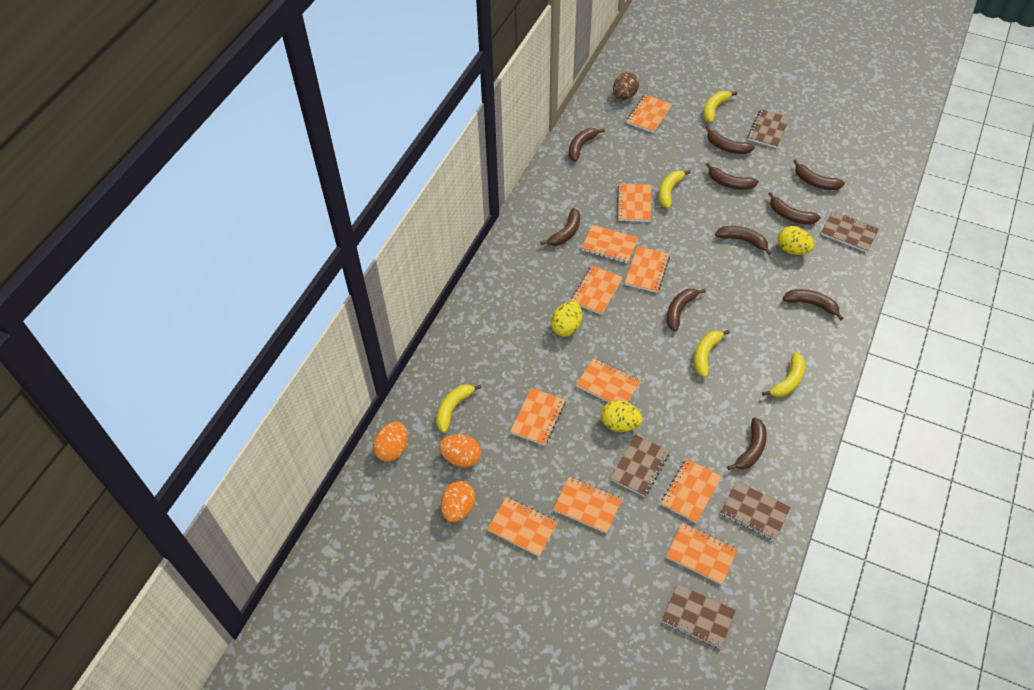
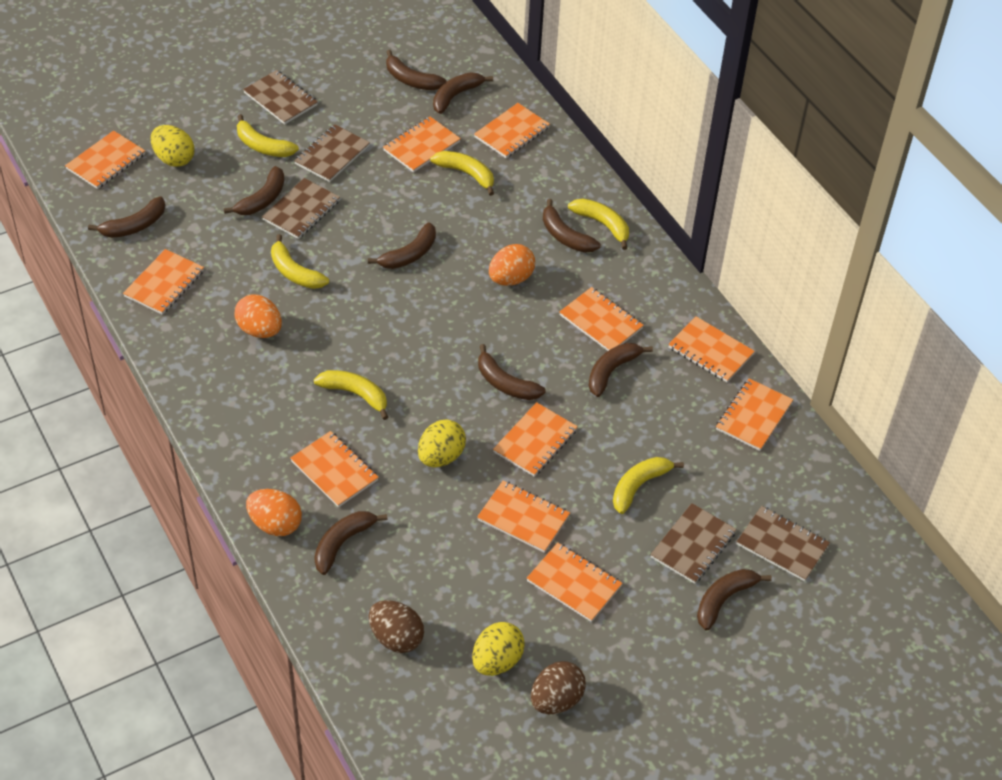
brown egg: [613,72,639,100] = 1 -> [369,600,424,653] [531,661,586,714] = 2
yellow banana: [436,384,482,433] [659,170,690,209] [694,330,730,378] [703,91,737,123] [762,352,805,397] = 5 -> [237,114,299,157] [271,234,329,289] [314,370,388,420] [430,151,494,196] [568,198,629,250] [613,457,684,514] = 6

